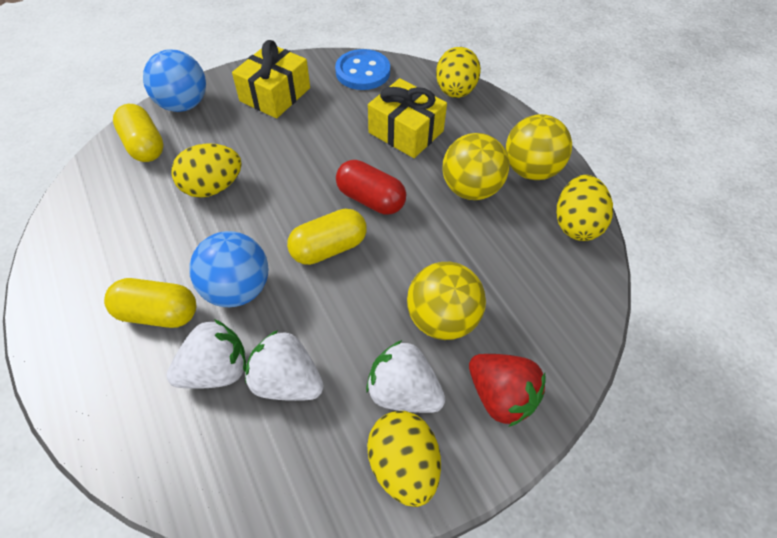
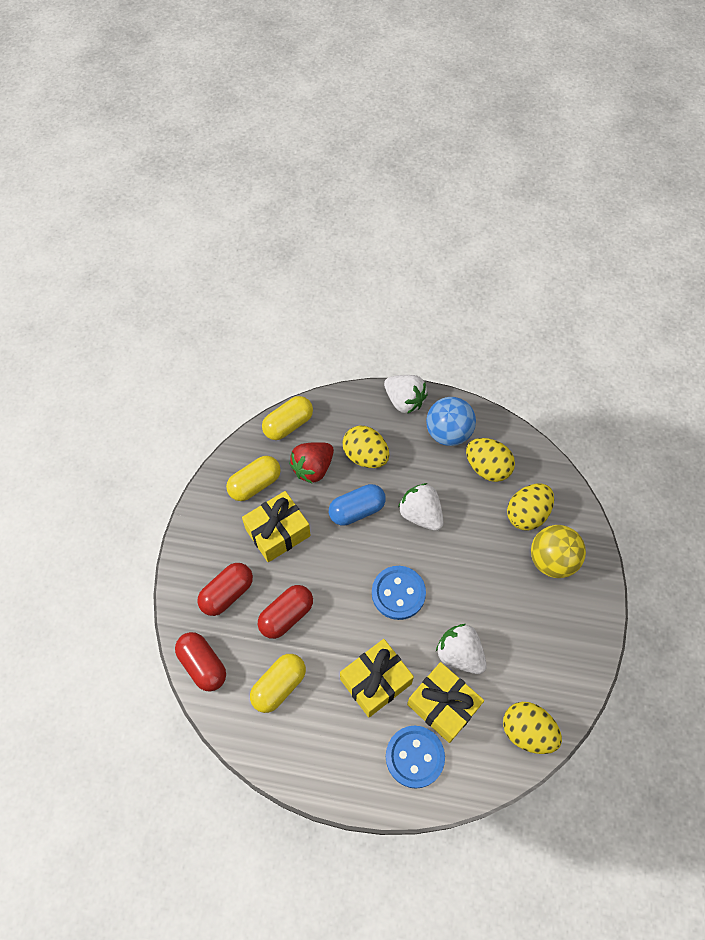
blue ball: [143,50,206,112] [189,231,269,307] = 2 -> [426,397,476,446] = 1
blue button: [335,49,390,90] = 1 -> [372,566,426,620] [386,726,445,789] = 2
blue capsule: none = 0 -> [329,484,386,526] = 1
red capsule: [336,160,406,214] = 1 -> [175,632,226,691] [197,563,253,616] [258,585,313,639] = 3
yellow ball: [407,262,486,340] [443,133,509,200] [506,114,572,180] = 3 -> [531,525,586,578] = 1
yellow gift: [232,40,310,118] [368,78,447,158] = 2 -> [242,491,311,562] [340,639,414,717] [407,662,484,743] = 3

